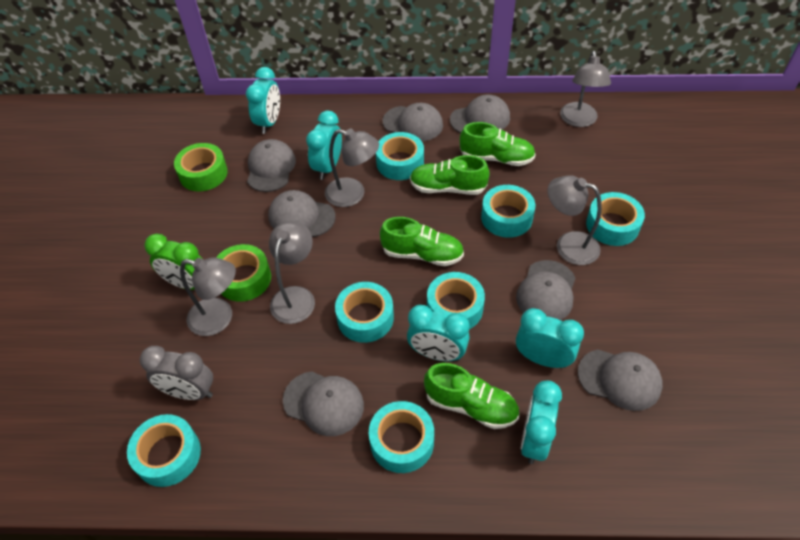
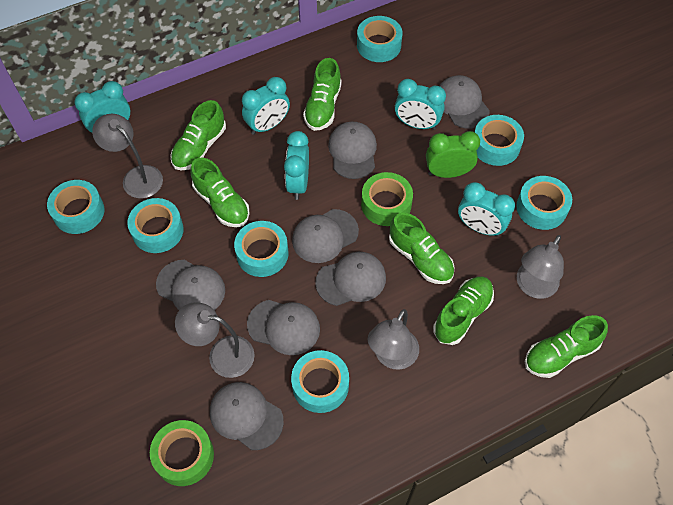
green shoe: [380,217,464,266] [410,155,490,195] [424,363,519,429] [460,122,536,166] = 4 -> [170,100,226,170] [190,158,250,227] [303,58,342,131] [389,213,455,284] [433,276,494,345] [525,315,608,378] = 6
grey clock: [140,346,213,400] = 1 -> none = 0
grey lamp: [180,258,236,336] [269,221,315,324] [325,129,379,207] [547,175,602,265] [560,51,611,127] = 5 -> [92,114,163,198] [175,302,255,378] [368,309,419,370] [517,235,564,299] = 4

